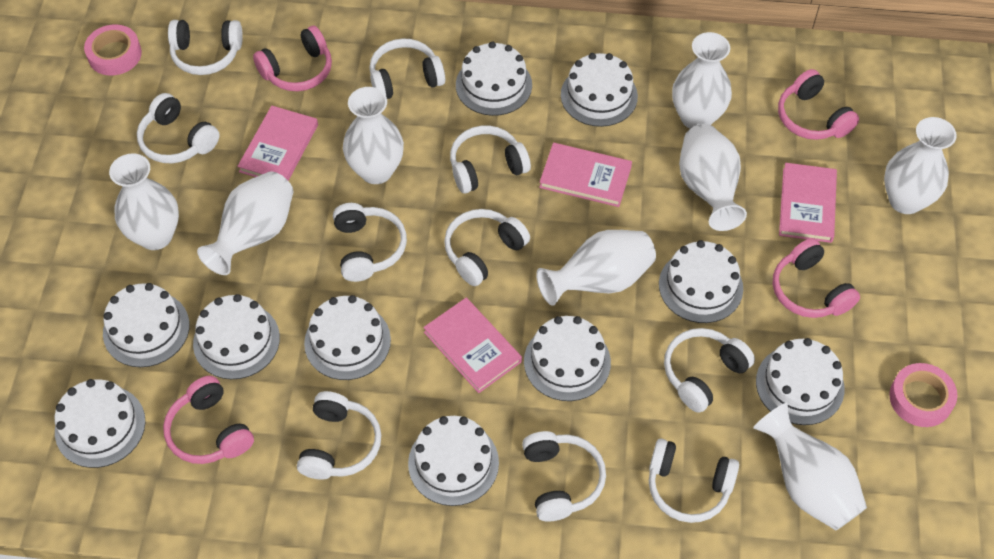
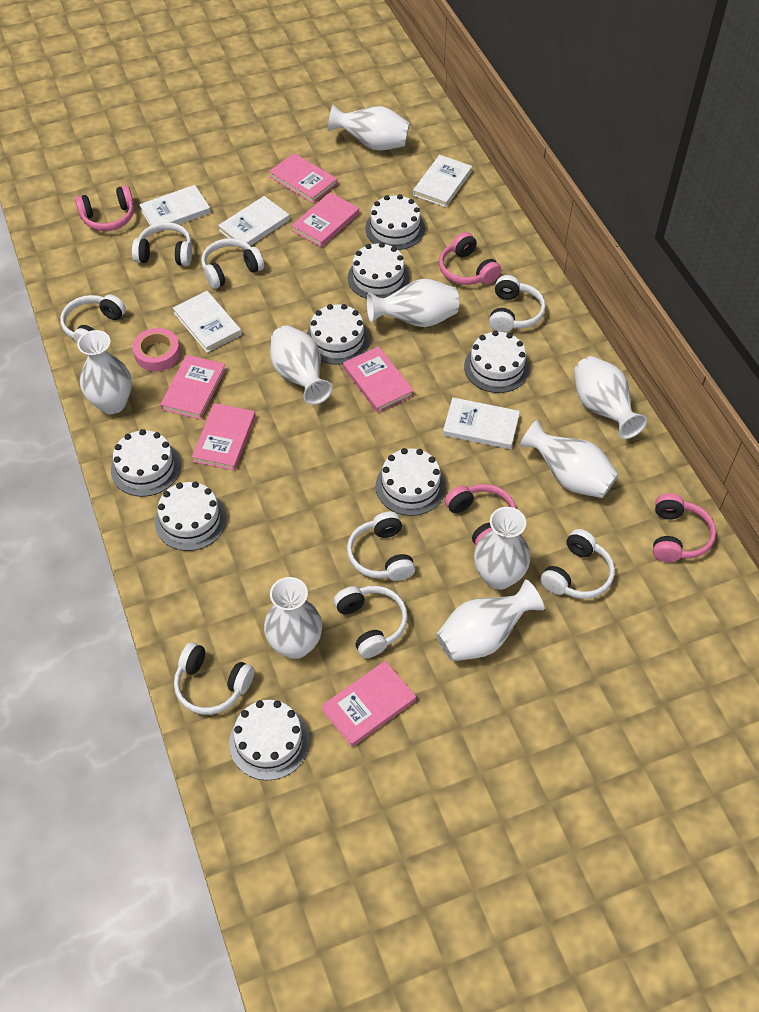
pink book: [237,106,318,181] [423,298,522,393] [539,143,632,207] [779,163,837,243] = 4 -> [160,355,226,420] [192,403,256,471] [269,153,337,203] [292,192,359,247] [321,661,416,747] [343,346,414,413] = 6
pink tape: [84,24,142,76] [889,363,958,427] = 2 -> [133,328,180,371] = 1
white book: none = 0 -> [139,185,211,233] [173,291,242,353] [218,196,290,250] [413,155,472,207] [443,398,520,449] = 5
white cake: [54,379,145,468] [103,283,190,367] [193,294,280,379] [304,295,391,380] [408,416,499,506] [456,42,532,116] [524,316,611,401] [561,53,638,127] [659,240,743,323] [756,338,845,425] = 10 -> [111,429,181,497] [155,481,227,551] [229,700,310,780] [307,304,370,365] [348,242,409,299] [365,194,425,250] [376,448,446,516] [464,330,530,393] = 8
white headphones: [137,93,220,163] [168,20,243,75] [297,391,381,479] [333,203,407,282] [369,38,445,99] [444,209,530,286] [450,126,531,193] [522,431,606,521] [649,439,739,523] [664,328,755,413] = 10 -> [60,295,126,343] [132,222,192,266] [174,642,254,715] [201,238,264,289] [334,586,408,658] [347,511,415,581] [489,275,546,333] [540,529,615,599] = 8
white vase: [109,153,179,250] [197,171,293,275] [343,87,404,184] [536,230,656,306] [672,32,732,129] [679,124,747,231] [753,402,867,530] [884,117,957,214] = 8 -> [77,330,132,414] [264,577,322,659] [270,325,333,405] [328,104,410,151] [367,279,459,327] [436,579,544,661] [474,507,530,590] [520,419,619,498] [574,356,647,439] = 9

